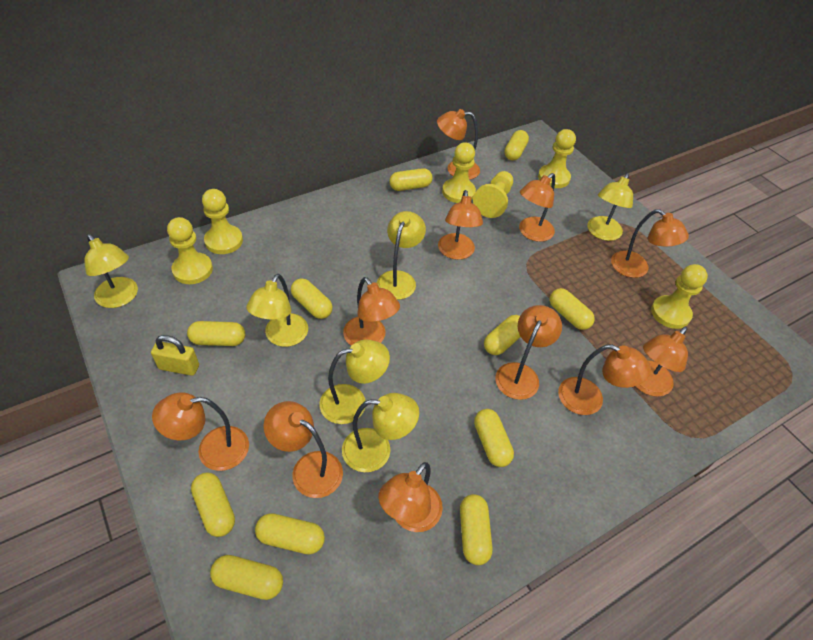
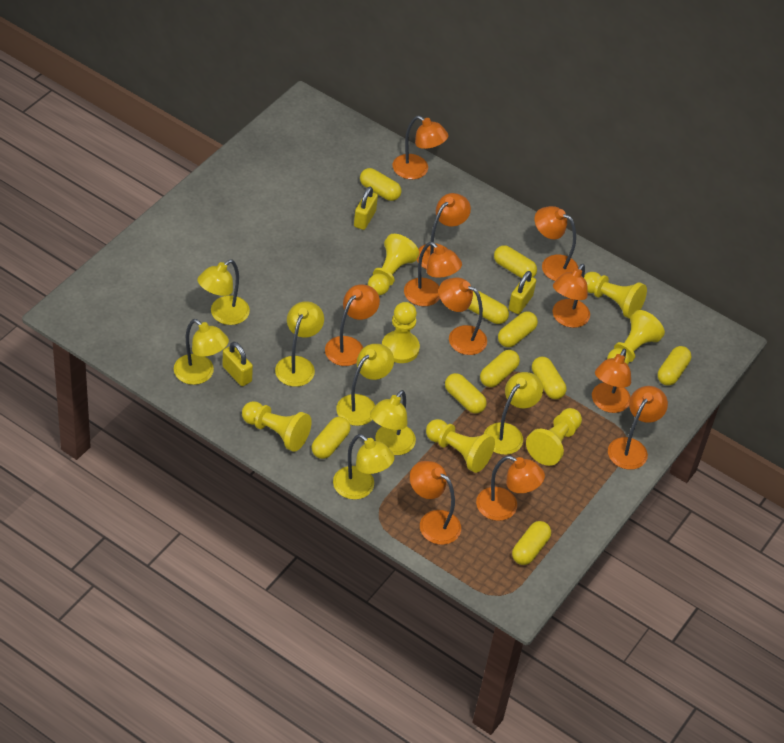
yellow capsule: [187,321,245,346] [191,472,235,537] [210,555,283,600] [255,513,325,555] [291,278,333,319] [389,168,433,191] [460,494,492,565] [474,409,514,467] [484,315,521,355] [504,130,529,161] [550,288,595,330] = 11 -> [312,417,351,459] [360,168,402,201] [445,373,487,414] [468,291,509,324] [480,350,520,387] [494,245,537,278] [498,311,538,347] [512,521,551,565] [532,357,566,399] [658,346,691,386] = 10
yellow lamp: [84,234,138,308] [246,274,308,347] [319,340,390,424] [342,393,419,472] [377,211,426,300] [587,173,633,241] = 6 -> [174,319,229,385] [198,260,250,325] [275,301,324,387] [333,434,395,500] [336,344,394,426] [370,390,416,455] [484,372,543,455] = 7
yellow padlock: [151,335,199,376] = 1 -> [222,342,253,386] [354,186,378,230] [509,271,536,314] = 3
yellow pawn: [167,217,213,284] [202,189,243,254] [442,142,476,203] [473,171,513,218] [538,129,576,188] [651,264,708,329] = 6 -> [242,401,312,452] [368,234,419,296] [382,302,420,363] [426,419,495,473] [526,408,582,466] [584,272,647,319] [607,310,665,365] = 7

